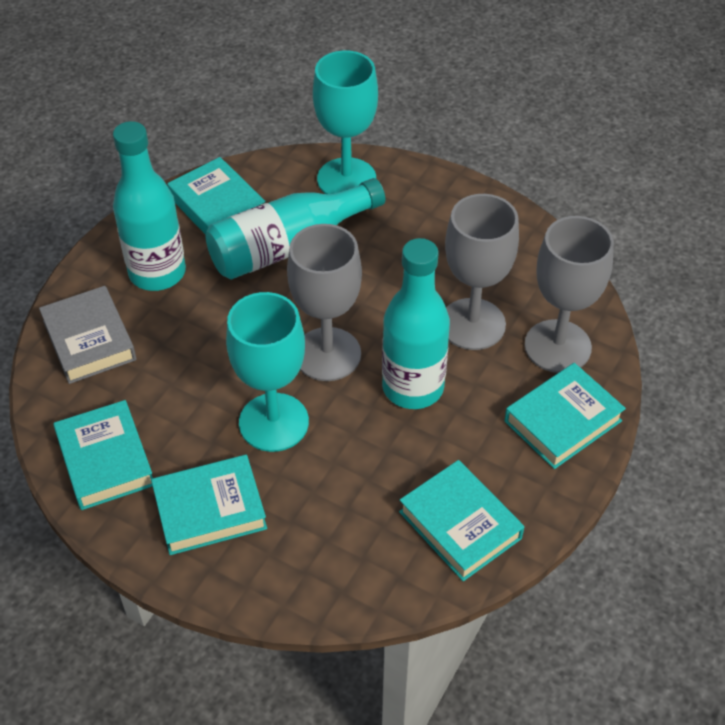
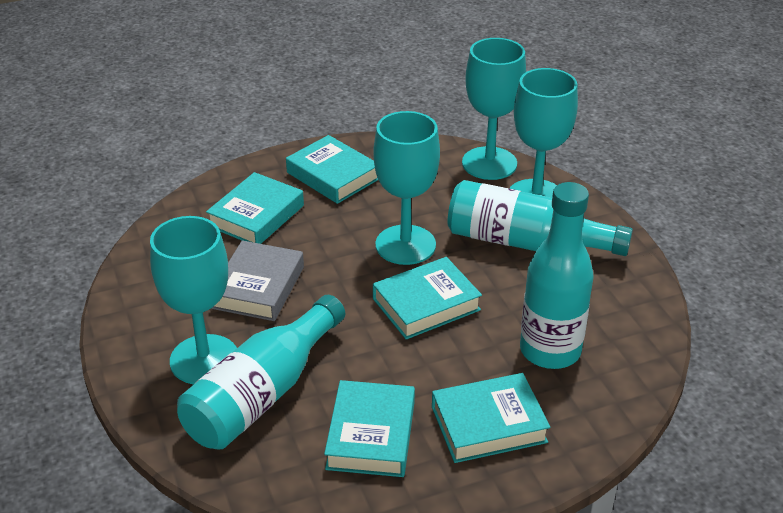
grey goblet: [287,224,362,381] [445,194,519,350] [524,216,614,373] = 3 -> none = 0
turquoise goblet: [226,292,309,452] [313,50,378,194] = 2 -> [150,216,237,385] [373,111,440,265] [462,38,526,180] [509,68,578,198] = 4

